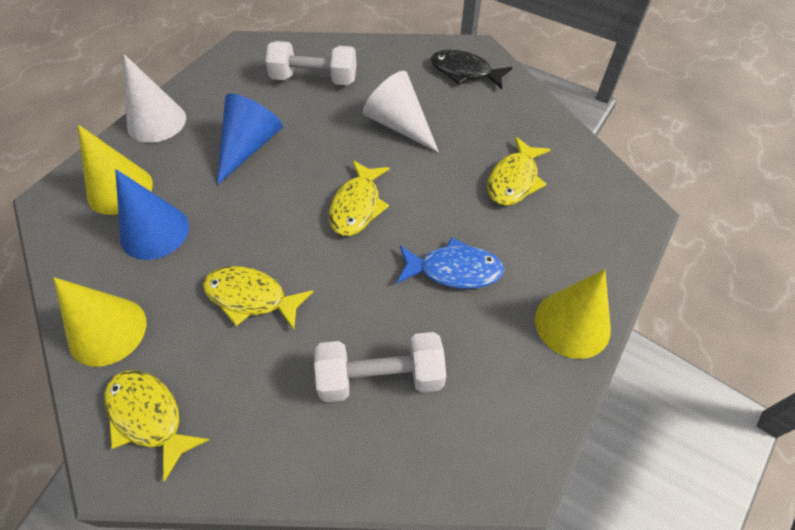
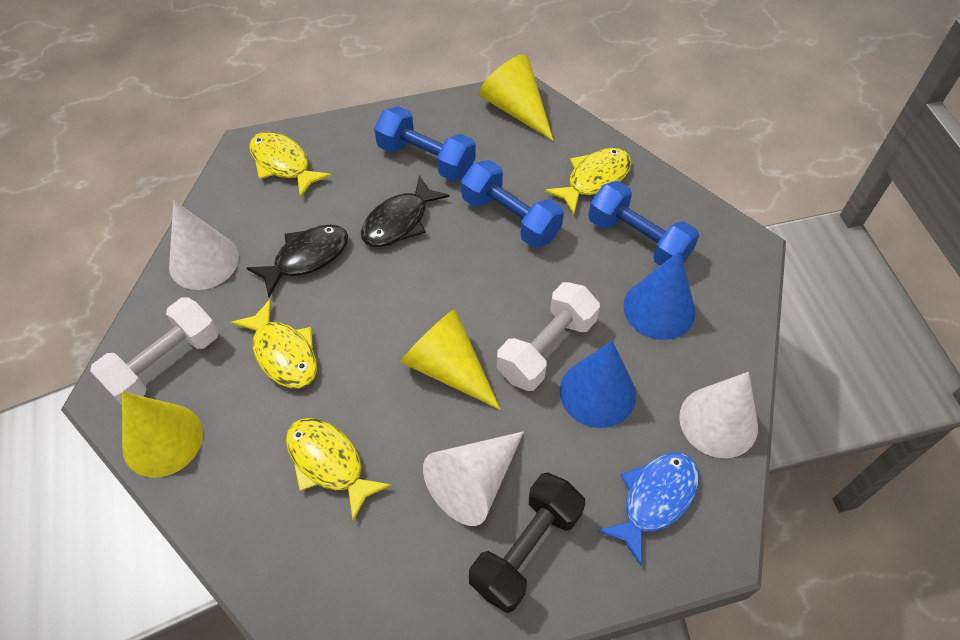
black dumbbell: none = 0 -> [469,472,585,613] = 1
black fish: [431,50,512,89] = 1 -> [247,225,348,297] [361,176,449,247] = 2
blue dumbbell: none = 0 -> [374,106,476,181] [461,160,564,248] [588,181,699,266] = 3
white cone: [124,54,186,143] [363,71,439,153] = 2 -> [169,201,239,290] [423,431,524,526] [679,372,758,458] = 3

